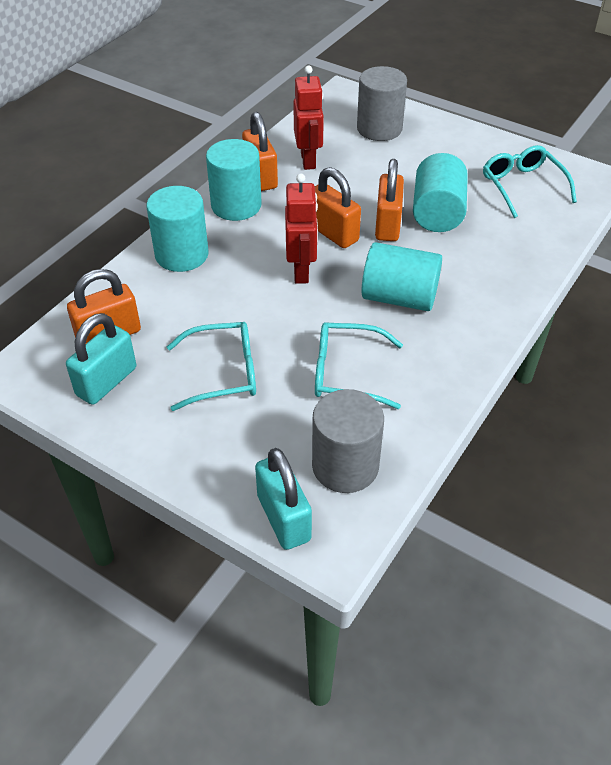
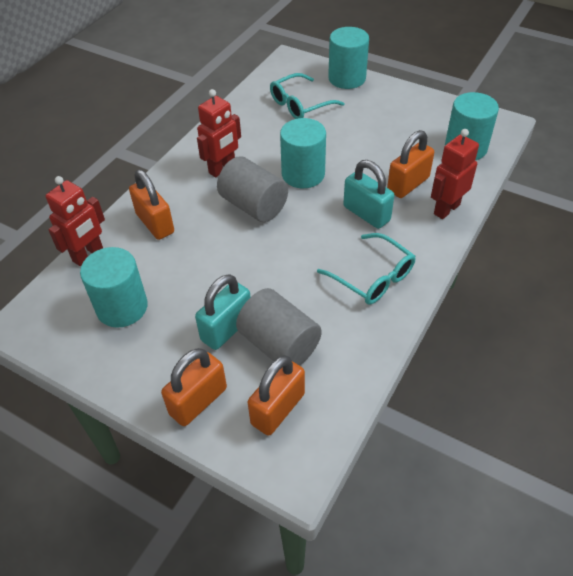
red robot: [285,173,318,284] [293,66,324,170] = 2 -> [46,176,105,266] [197,89,241,177] [431,129,479,219] = 3
turquoise glasses: [167,322,256,411] [315,322,403,409] [483,145,577,218] = 3 -> [270,73,345,119] [317,233,415,305] = 2

